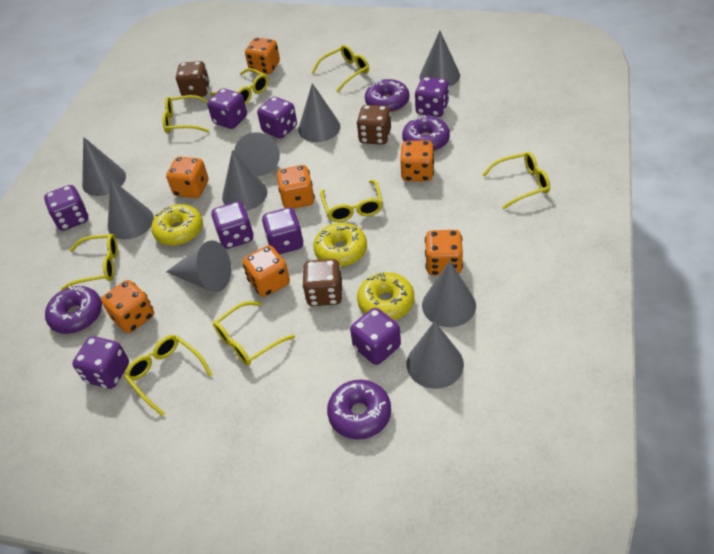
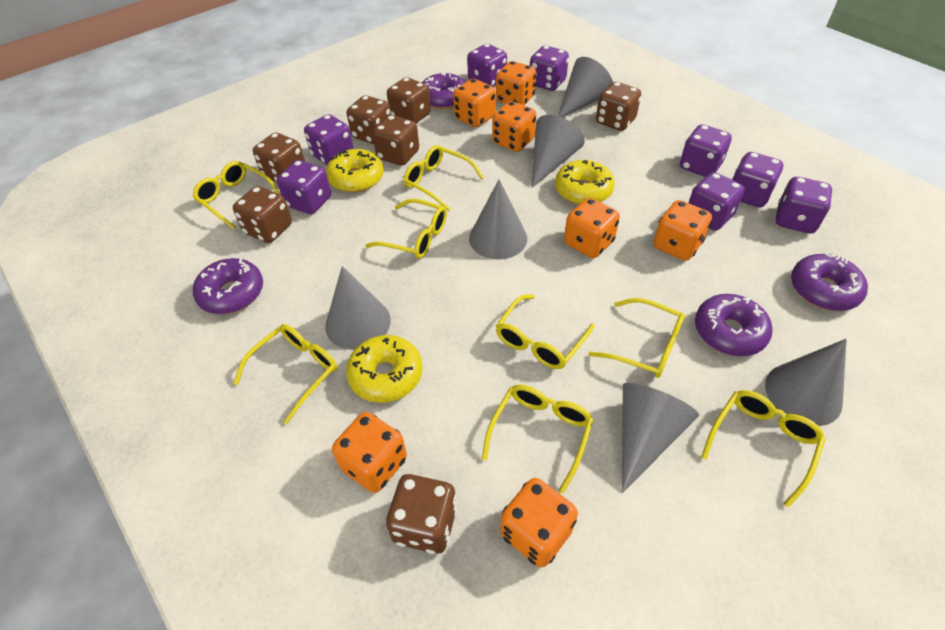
brown dice: [176,61,210,97] [302,259,343,306] [356,105,391,145] = 3 -> [233,186,292,243] [253,133,305,182] [347,95,391,144] [372,115,419,166] [386,474,457,554] [387,77,431,123] [596,82,641,131] = 7
grey cone: [82,137,126,196] [108,179,154,240] [166,240,231,292] [222,150,268,211] [234,132,280,176] [298,83,341,142] [406,321,464,389] [420,31,460,87] [422,261,476,327] = 9 -> [325,266,391,350] [469,179,527,260] [531,115,585,188] [558,57,613,117] [622,383,699,493] [765,339,847,426] = 6

